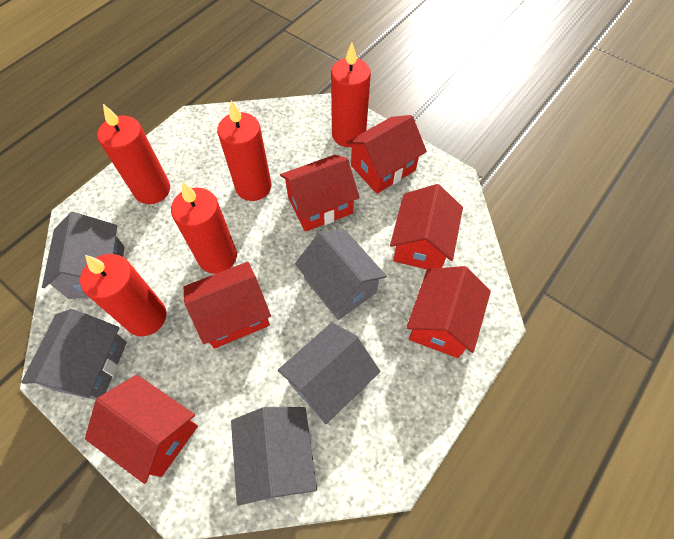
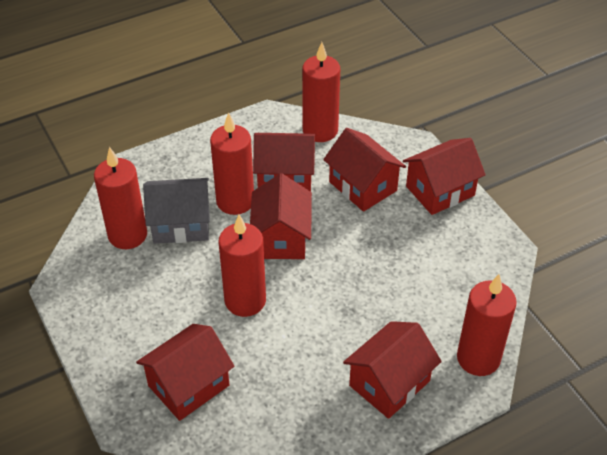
grey house: [21,309,127,400] [42,212,124,299] [231,407,317,506] [278,322,381,424] [295,230,387,320] = 5 -> [143,178,210,244] = 1

